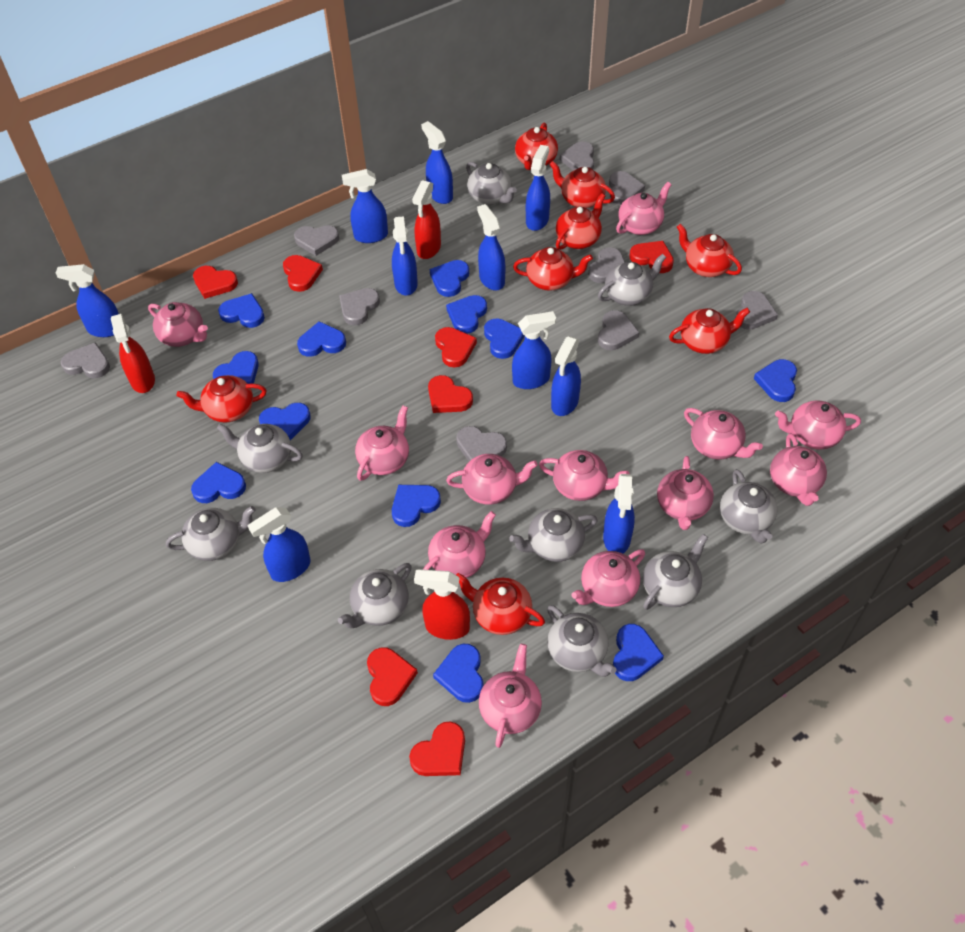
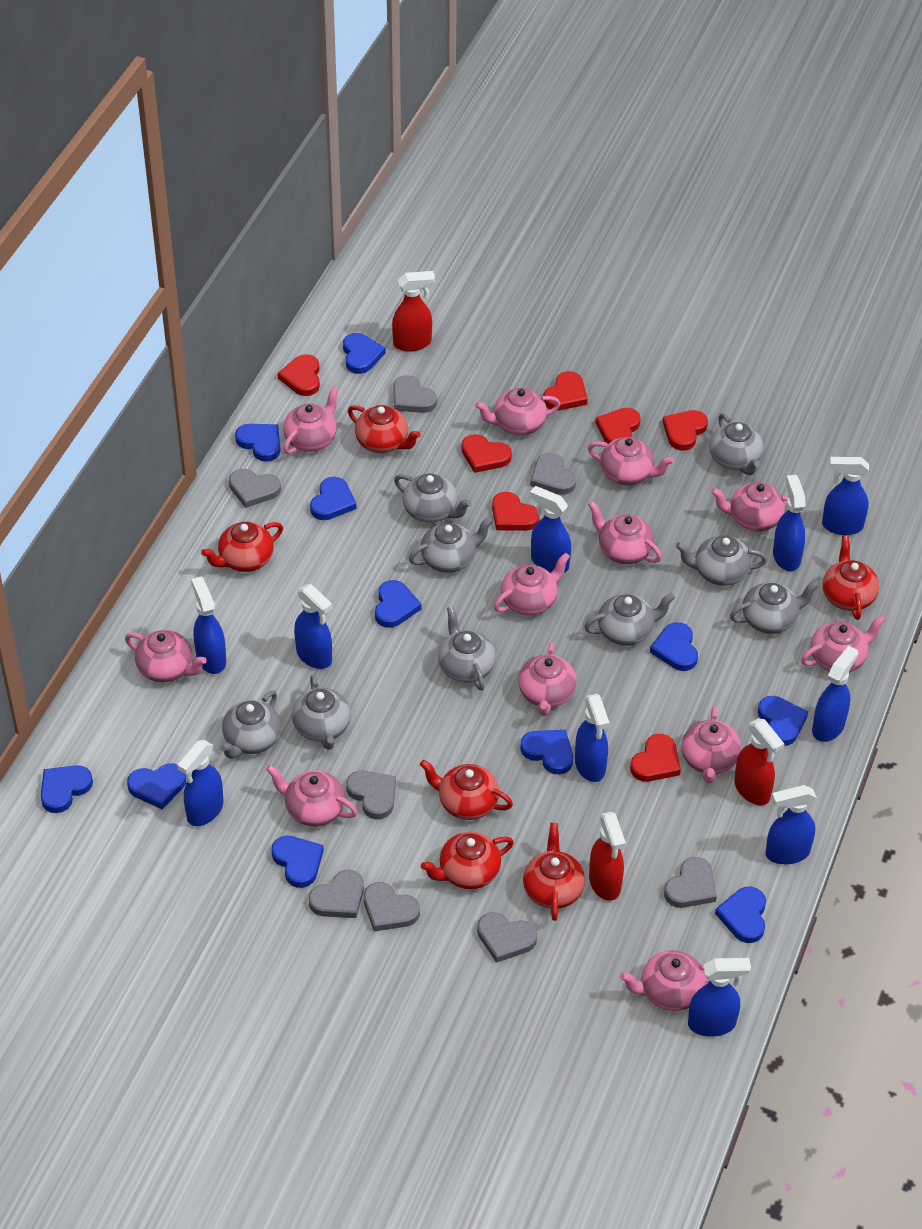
blue heart: [191,462,246,503] [213,351,259,384] [218,293,265,328] [259,403,311,440] [297,321,346,357] [392,485,441,527] [430,260,469,297] [433,644,484,703] [446,295,487,334] [484,319,525,359] [613,624,664,681] [754,359,797,402] = 12 -> [41,765,93,813] [127,763,186,809] [235,424,281,461] [271,836,324,888] [310,477,357,520] [343,333,385,374] [375,580,421,628] [520,730,573,774] [650,622,698,671] [715,886,766,943] [758,696,808,746] = 11
grey heart: [61,342,110,378] [294,225,339,256] [339,288,380,326] [456,426,507,461] [560,141,594,171] [588,247,625,283] [598,310,639,350] [609,171,645,205] [735,291,778,330] = 9 -> [229,469,281,508] [309,870,364,918] [346,771,396,819] [364,882,420,931] [393,375,437,413] [477,912,537,963] [530,452,576,495] [664,857,717,908] = 8
red teapot: [177,375,266,423] [456,573,545,635] [513,247,593,291] [515,123,558,170] [549,161,615,208] [556,193,605,250] [669,308,750,354] [677,224,742,277] = 8 -> [201,522,283,572] [348,405,421,453] [420,760,513,820] [421,832,514,889] [523,823,585,921] [823,535,879,620] = 6

